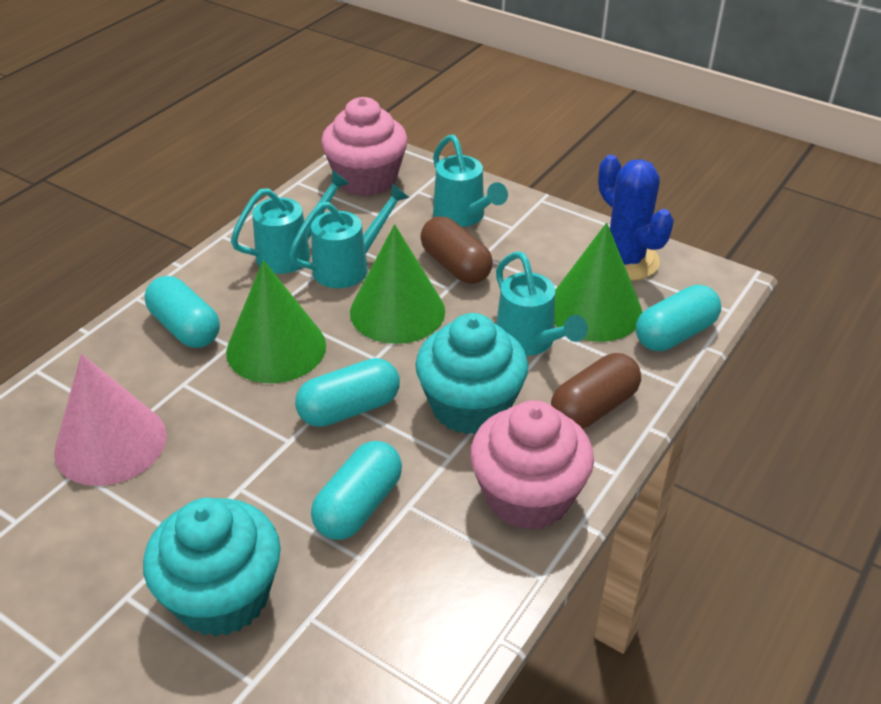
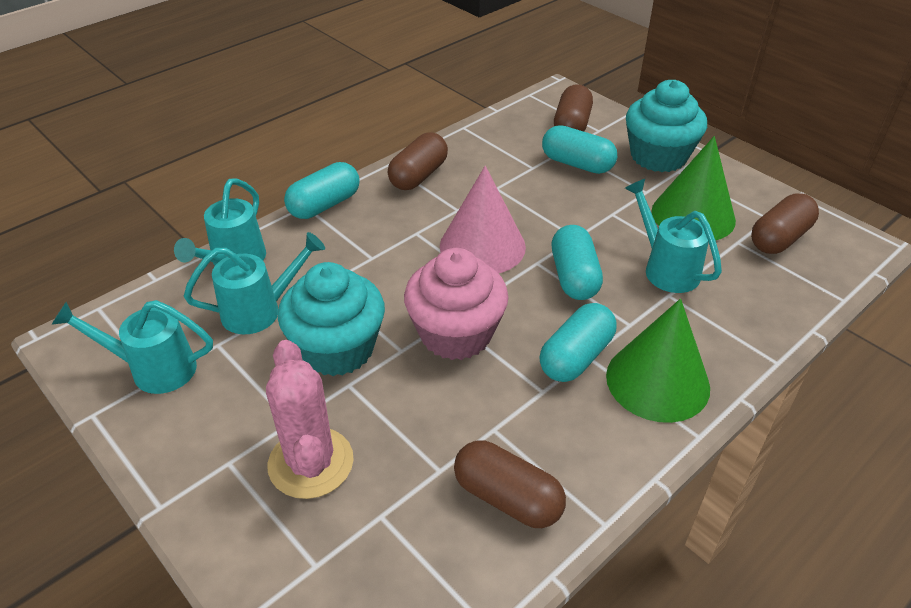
blue cactus: [598,155,674,281] = 1 -> none = 0
brown capsule: [420,216,493,284] [551,353,641,429] = 2 -> [388,133,448,190] [454,441,566,528] [554,85,593,132] [751,193,819,254] = 4
green cone: [226,260,326,383] [350,224,445,344] [554,223,642,342] = 3 -> [606,299,710,423] [652,136,736,240] = 2
pink cactus: none = 0 -> [266,340,354,499] = 1
pink cupcake: [321,97,408,196] [470,400,594,530] = 2 -> [404,248,508,360] = 1

